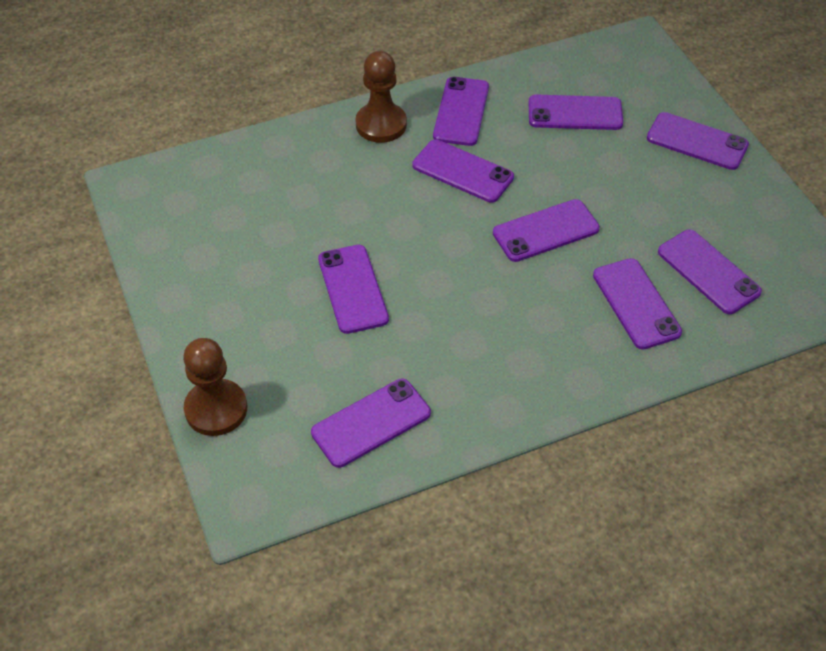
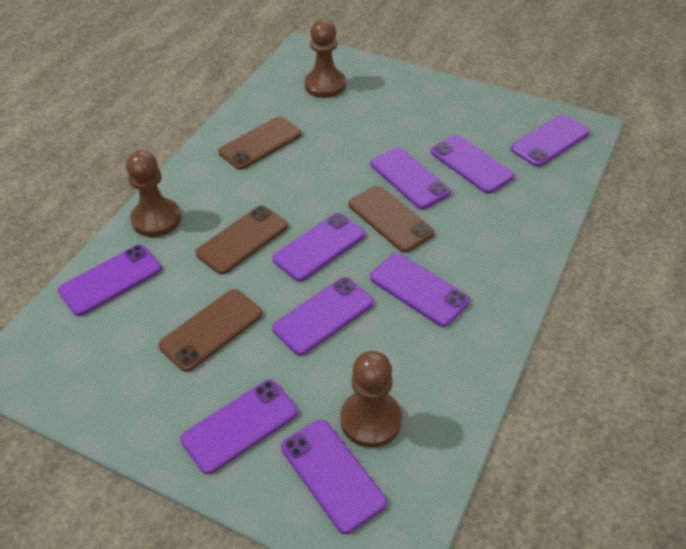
brown pawn: [183,338,247,436] [355,51,407,143] = 2 -> [126,150,181,237] [304,19,346,98] [340,351,402,448] = 3
brown phone: none = 0 -> [158,289,263,372] [195,206,288,274] [218,116,302,170] [348,186,434,253] = 4

